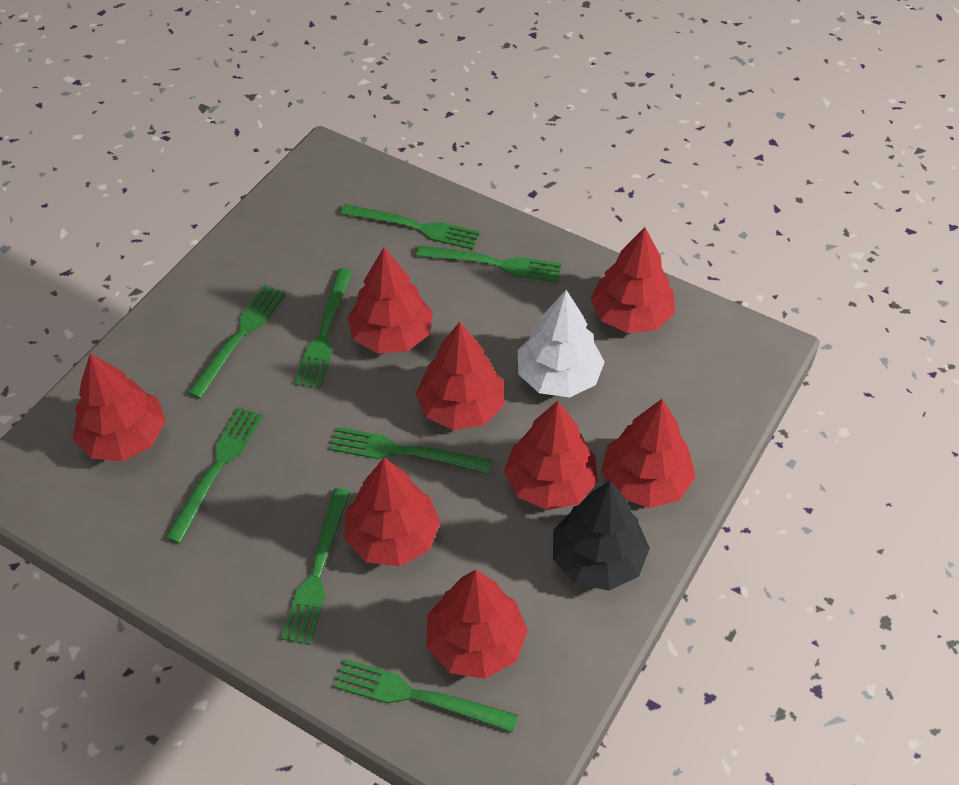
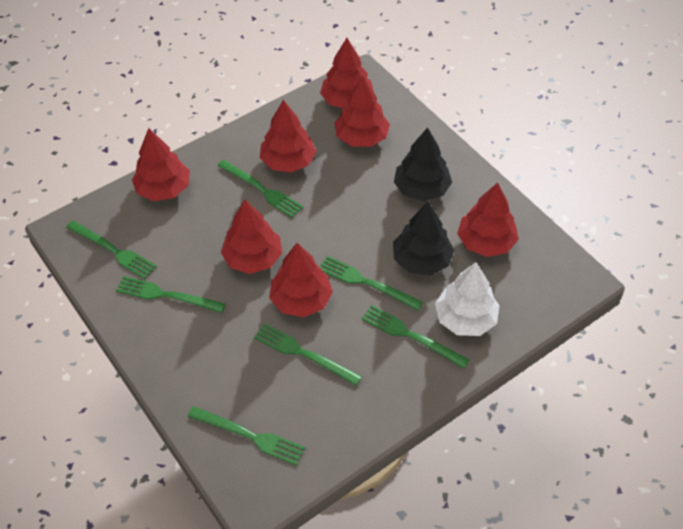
black tree: [553,481,650,591] = 1 -> [393,202,454,276] [394,127,452,201] = 2
green fork: [165,407,263,543] [188,285,286,399] [281,488,350,645] [294,268,353,389] [330,427,493,474] [334,659,518,733] [340,204,480,250] [416,245,562,283] = 8 -> [66,221,157,279] [116,276,226,313] [188,406,305,466] [217,160,303,218] [254,323,362,386] [320,256,423,310] [362,305,470,369] = 7
red tree: [73,353,166,461] [345,458,441,567] [347,247,433,354] [415,322,504,430] [427,570,528,679] [504,401,598,510] [591,227,675,333] [601,399,696,508] = 8 -> [132,128,190,201] [221,200,282,274] [260,100,316,173] [269,243,333,317] [320,38,374,108] [334,75,390,147] [457,183,519,257] = 7

